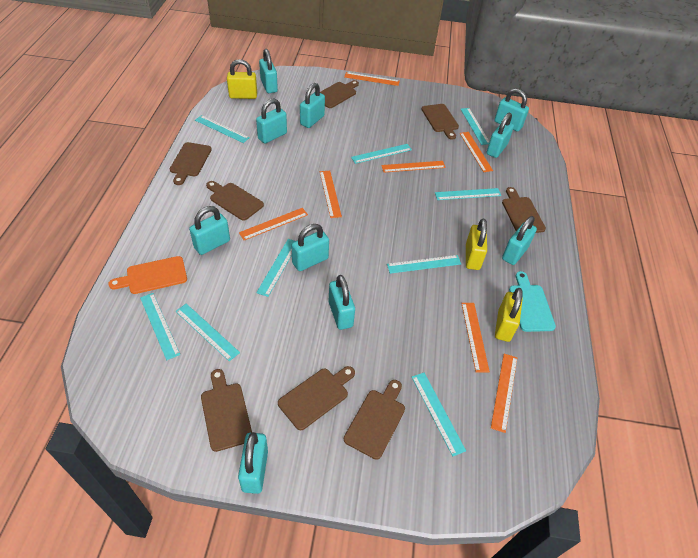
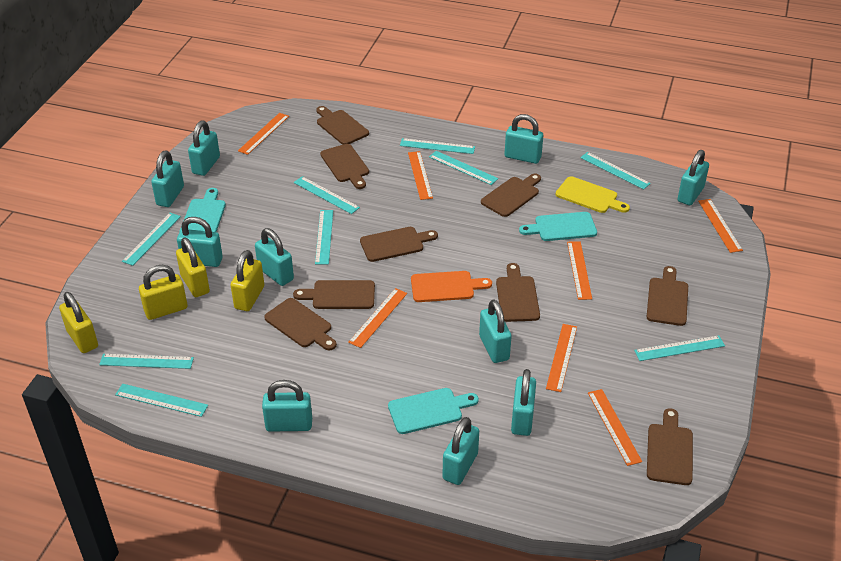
brown cutting board: [170,142,212,185] [201,369,252,452] [206,181,264,221] [278,366,355,430] [320,80,359,108] [344,380,405,460] [421,104,459,140] [502,187,546,233] = 8 -> [264,298,337,351] [293,280,375,309] [316,106,369,145] [320,144,369,189] [360,227,438,262] [481,174,541,217] [496,263,540,322] [647,266,688,326] [647,408,693,485] = 9
turquoise cutting board: [509,271,556,332] = 1 -> [179,188,226,232] [388,388,479,434] [519,212,597,241] = 3
yellow cutting board: none = 0 -> [556,176,630,213] = 1
yellow padlock: [227,59,257,99] [466,219,487,270] [495,288,523,342] = 3 -> [59,292,98,353] [139,265,187,320] [176,237,210,297] [231,250,264,311] = 4

